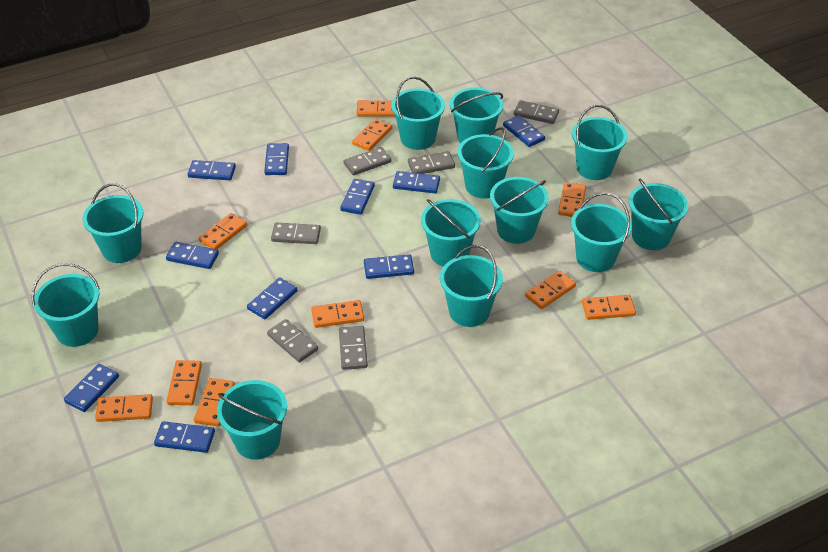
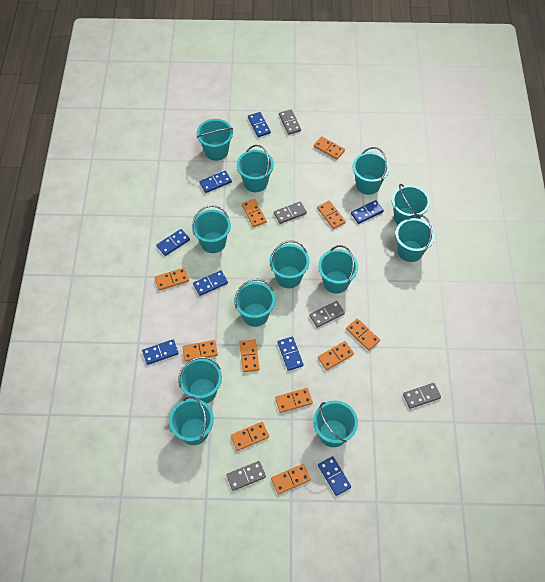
blue domino: [64,364,119,412] [154,421,215,453] [166,242,219,269] [188,160,236,180] [247,277,297,319] [264,143,289,175] [340,179,375,215] [364,254,414,279] [393,171,440,193] [503,115,545,147] = 10 -> [142,339,179,365] [157,229,190,256] [193,270,228,296] [199,171,232,193] [248,112,271,137] [278,337,303,371] [318,456,351,496] [351,200,384,224] = 8
grey domino: [267,319,318,363] [271,222,321,244] [339,326,368,370] [343,147,392,176] [408,151,455,174] [514,100,559,124] = 6 -> [226,461,266,491] [274,201,307,224] [279,110,301,135] [309,301,345,328] [403,383,441,409] = 5
orange domino: [95,394,153,422] [167,360,202,405] [194,378,235,426] [199,213,247,249] [311,300,364,328] [352,119,392,151] [356,100,395,117] [525,270,576,309] [558,182,586,217] [582,295,636,320] = 10 -> [155,268,189,291] [182,340,218,362] [231,422,269,451] [239,339,259,372] [242,199,267,227] [271,464,311,494] [275,388,313,413] [314,136,345,159] [317,201,346,229] [318,341,354,370] [346,318,380,351] = 11

